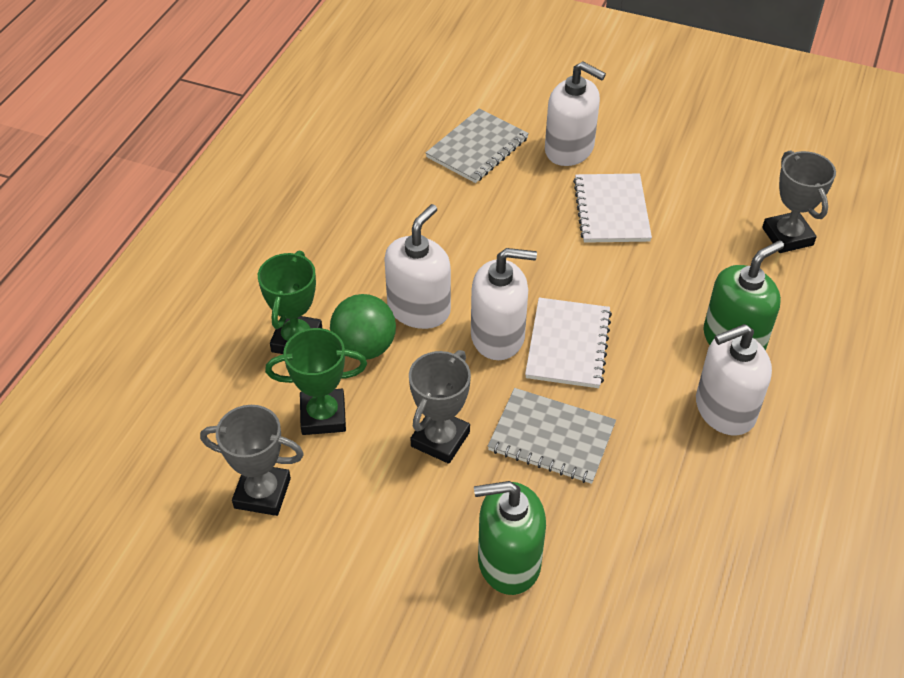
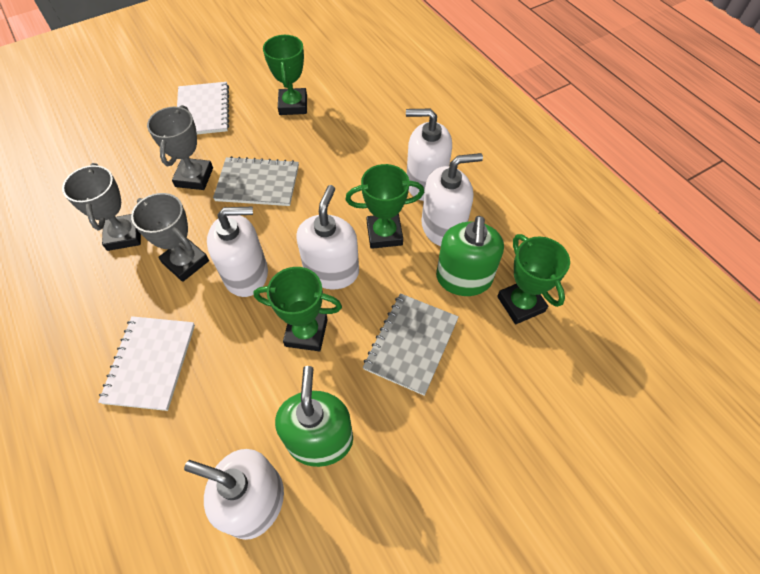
green ball: [330,294,396,360] = 1 -> none = 0
green trophy: [258,250,322,354] [265,328,367,435] = 2 -> [254,267,342,351] [263,34,307,115] [346,164,424,249] [497,234,570,324] = 4
white soap dispenser: [384,204,451,329] [471,248,537,360] [545,61,606,166] [696,324,772,436] = 4 -> [184,449,284,540] [207,207,268,297] [296,185,359,289] [406,109,452,201] [421,153,483,246] = 5

